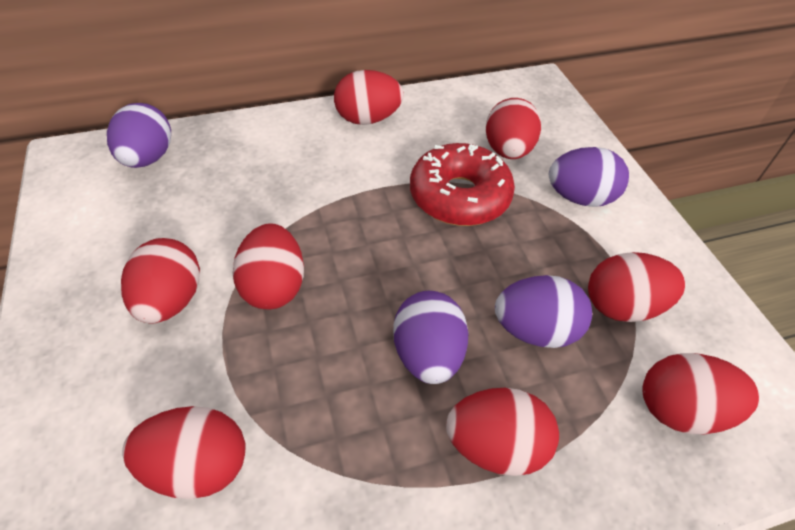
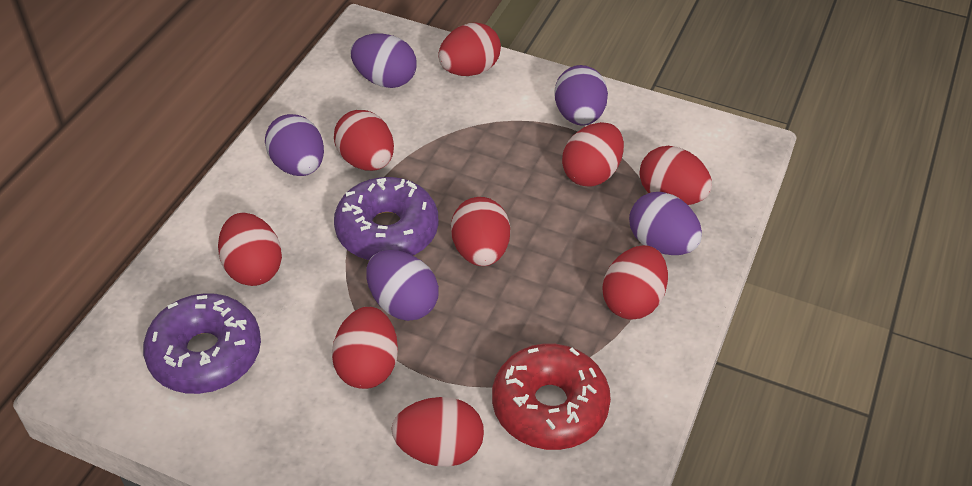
purple donut: none = 0 -> [143,293,261,394] [334,177,438,260] = 2
purple egg: [107,103,171,168] [393,291,468,384] [495,275,592,348] [549,147,629,207] = 4 -> [265,114,324,176] [350,33,417,88] [366,250,439,321] [554,65,608,126] [629,192,702,255] = 5
red egg: [121,238,200,324] [122,406,246,499] [233,223,304,309] [334,70,404,125] [446,388,559,476] [486,98,541,159] [588,252,686,322] [643,353,760,435] = 8 -> [218,213,282,286] [332,307,398,389] [334,110,394,171] [391,397,484,467] [438,23,501,76] [451,197,510,266] [562,122,624,187] [602,245,668,320] [640,146,712,205] = 9

